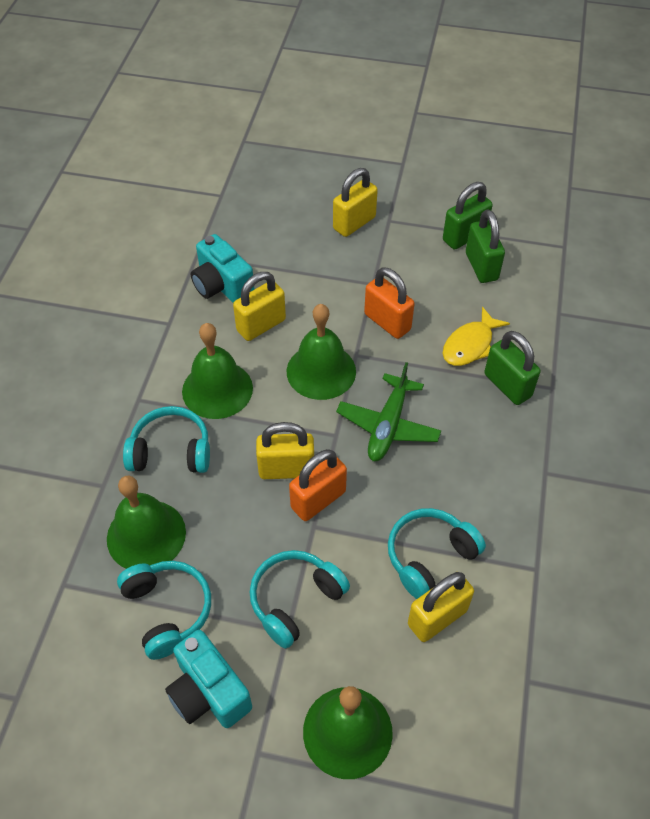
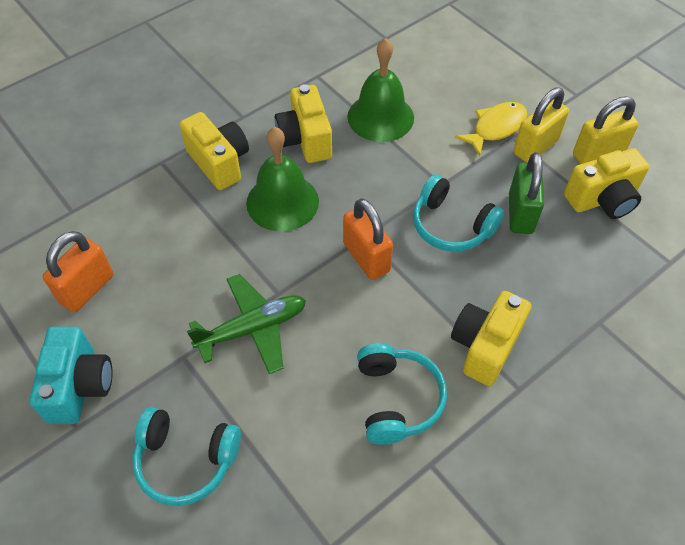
green bell: [107,476,186,569] [182,323,253,419] [287,304,356,400] [303,686,393,779] = 4 -> [246,127,319,232] [347,38,414,142] = 2
green padlock: [443,182,493,249] [466,210,505,283] [484,331,541,405] = 3 -> [509,152,544,234] = 1
turquoise camera: [165,630,252,728] [191,234,255,303] = 2 -> [29,326,113,424] = 1
turquoise headphones: [117,561,211,660] [123,406,210,473] [250,550,350,649] [388,508,486,599] = 4 -> [133,407,241,506] [357,343,447,445] [413,174,504,251] = 3
yellow camera: none = 0 -> [179,112,249,190] [275,84,332,163] [451,291,531,386] [564,148,649,219] = 4
yellow padlock: [233,272,286,341] [256,422,314,479] [333,168,378,237] [408,572,474,642] = 4 -> [513,87,569,163] [573,96,639,164] = 2

